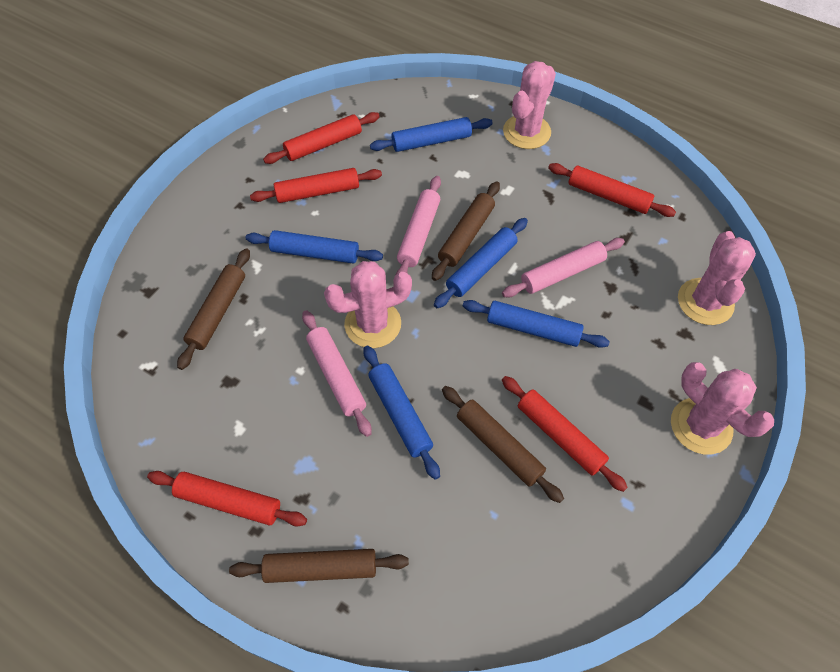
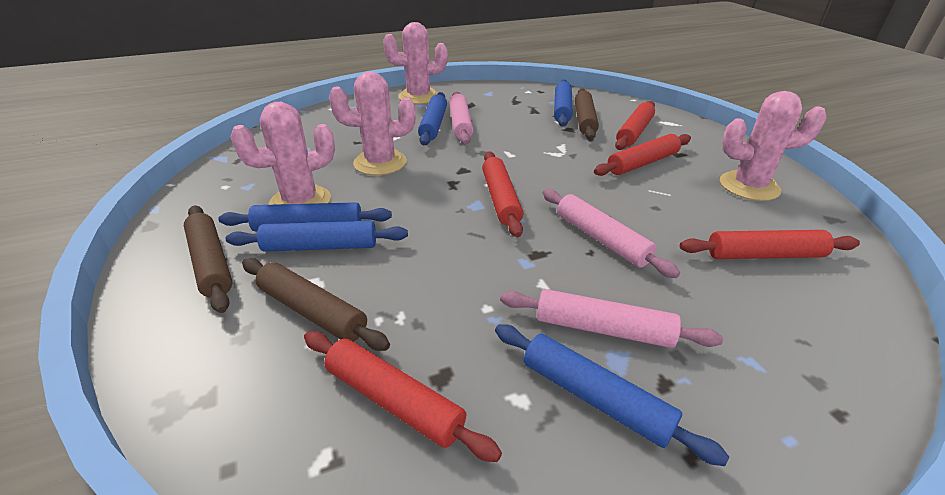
brown rolling pin: [177,248,250,370] [229,549,409,583] [432,181,500,281] [442,386,564,503] = 4 -> [184,205,233,313] [242,258,390,351] [575,89,599,140] = 3

